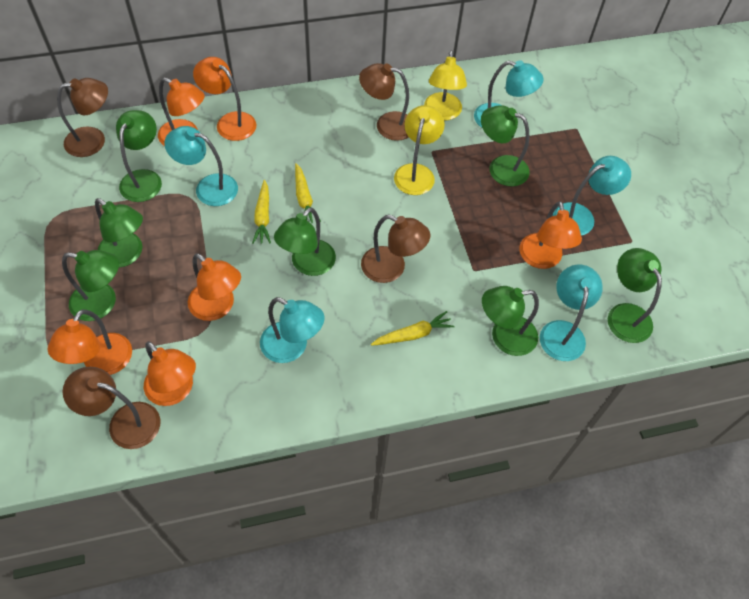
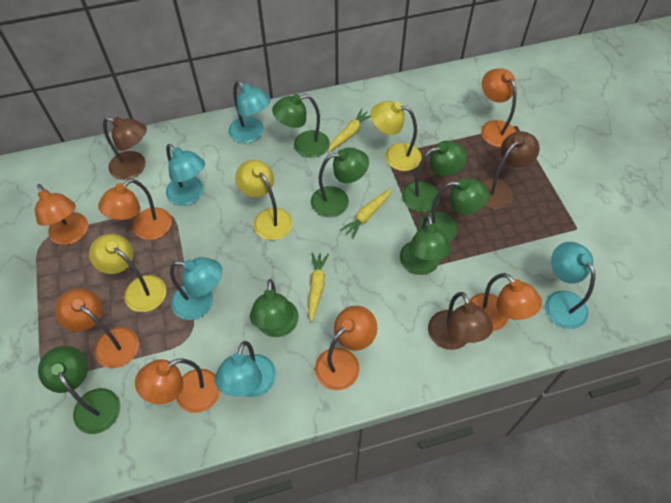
brown lamp: [57,78,108,157] [63,367,160,449] [359,63,409,141] [361,215,431,283] = 4 -> [103,116,147,180] [428,292,493,350] [481,131,540,209] = 3
orange lamp: [48,310,132,375] [144,341,196,406] [158,78,205,146] [188,253,241,321] [193,57,256,141] [519,201,582,269] = 6 -> [35,184,88,245] [55,288,139,368] [98,179,172,240] [135,358,221,413] [315,306,377,390] [469,273,542,331] [481,68,516,147] = 7
yellow lamp: [394,105,445,195] [424,50,467,120] = 2 -> [89,234,166,312] [235,160,293,240] [371,101,422,171] = 3

